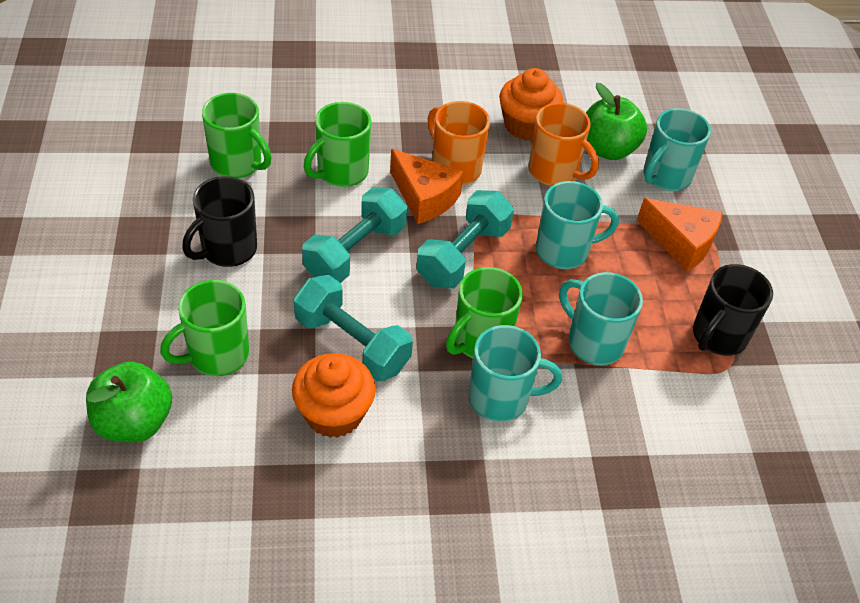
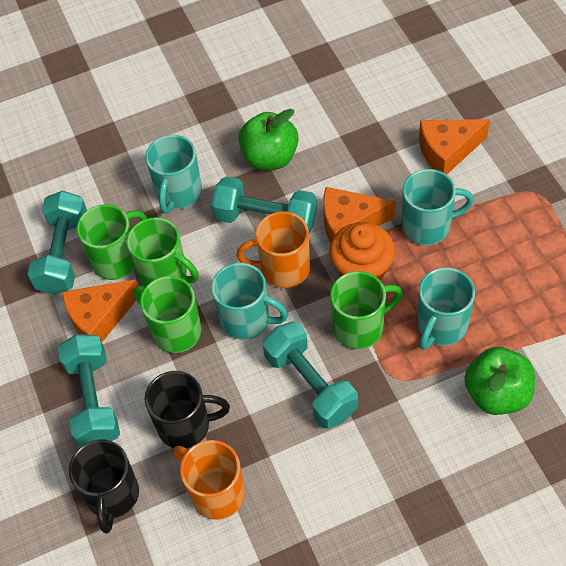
orange cheese: [390,149,464,224] [637,198,722,271] = 2 -> [62,279,138,342] [323,187,395,243] [419,119,490,175] = 3
orange cupcake: [292,353,376,438] [499,68,564,141] = 2 -> [329,222,395,280] = 1
turquoise dumbbell: [294,275,413,381] [302,187,407,283] [416,190,514,289] = 3 -> [27,190,87,295] [58,334,120,447] [212,176,317,233] [263,322,358,429] = 4

